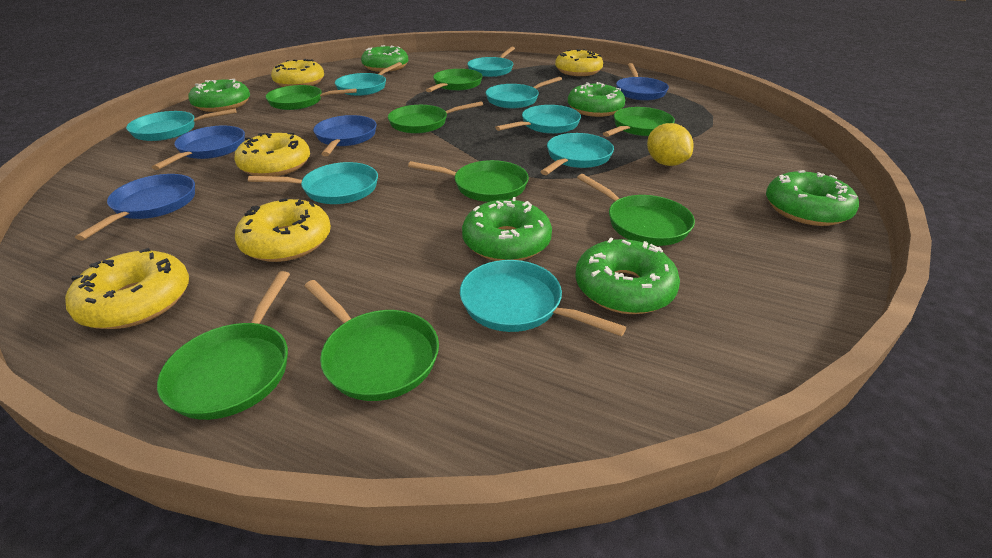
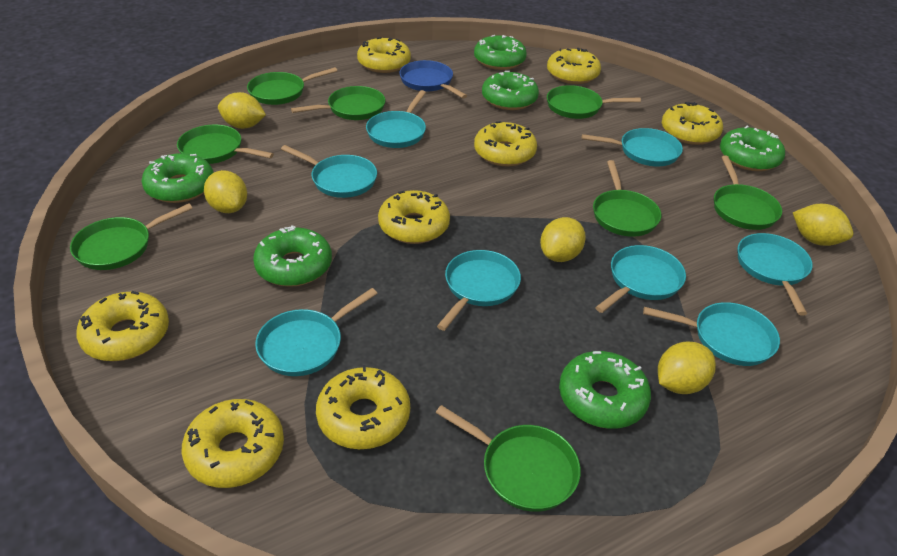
blue pan: [75,174,195,241] [152,125,245,170] [313,115,377,156] [616,63,669,101] = 4 -> [399,60,467,99] = 1
yellow donut: [65,248,189,329] [234,133,310,176] [235,198,331,262] [271,59,324,87] [555,49,603,76] = 5 -> [76,291,169,361] [182,399,284,488] [316,365,410,449] [357,37,411,73] [378,190,450,244] [474,121,537,167] [547,48,601,84] [662,102,723,145] = 8
yellow lemon: [647,123,693,166] = 1 -> [204,170,247,213] [218,92,266,129] [540,217,586,262] [658,342,716,394] [793,204,853,246] = 5

